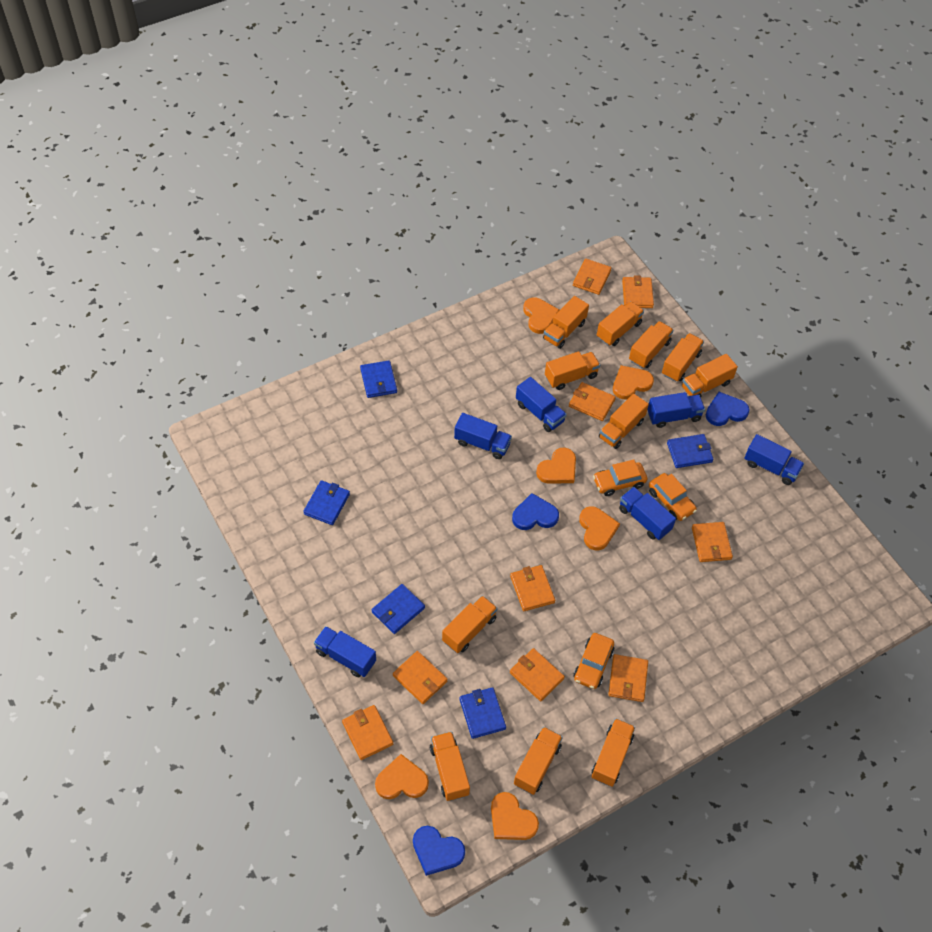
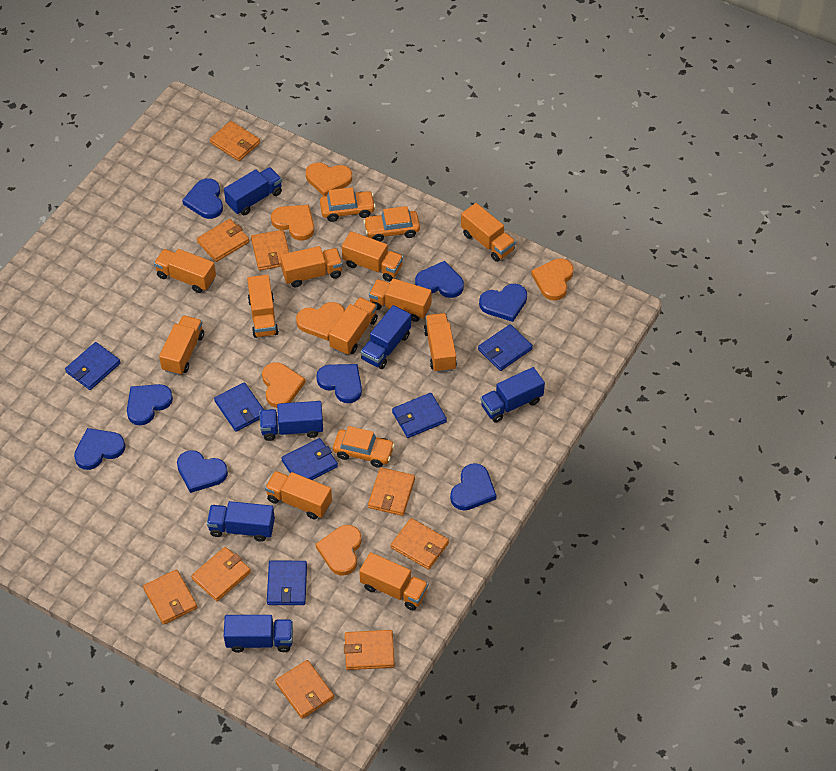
blue heart: [413,826,465,876] [512,493,559,530] [706,392,750,426] = 3 -> [74,428,125,470] [127,384,173,425] [177,450,228,493] [182,178,223,219] [316,364,362,403] [415,261,464,298] [450,463,497,511] [479,284,527,322] = 8
blue wallet: [303,480,350,525] [360,360,397,398] [372,584,425,634] [459,687,506,739] [667,434,714,468] = 5 -> [65,342,121,390] [214,382,264,432] [267,561,307,605] [282,438,338,480] [392,393,447,438] [478,324,533,371] = 6

